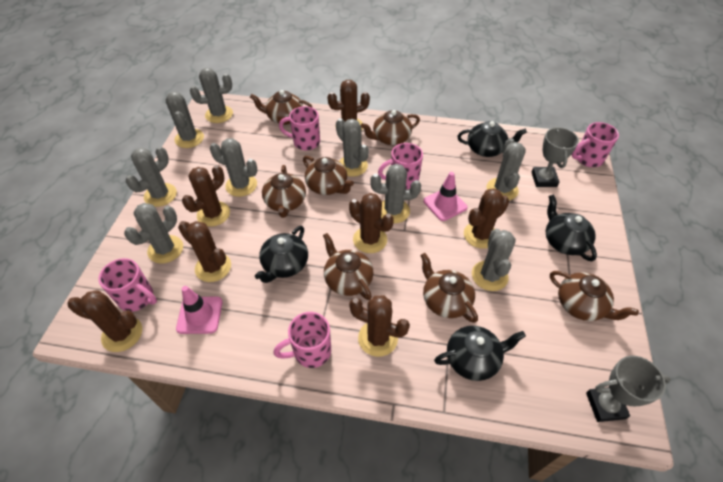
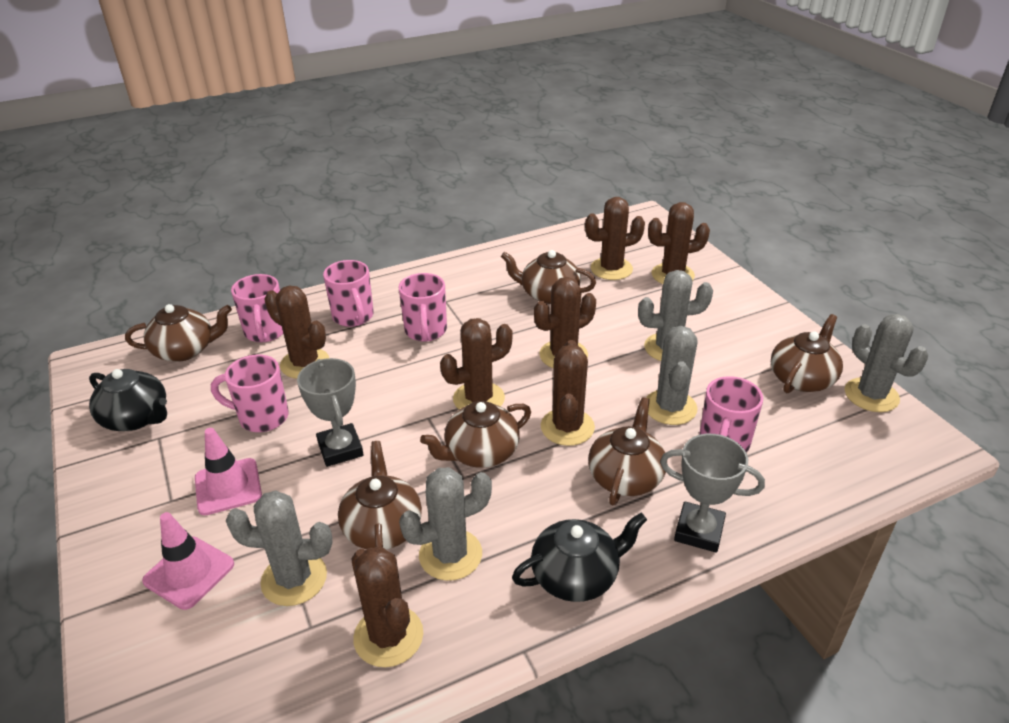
black teapot: [255,226,308,283] [434,326,526,381] [457,121,527,157] [546,195,597,261] = 4 -> [89,369,167,431] [512,513,647,602] = 2
brown teapot: [250,90,313,125] [262,165,306,218] [303,156,354,195] [323,233,374,300] [361,110,420,145] [420,253,478,323] [550,271,639,321] = 7 -> [125,304,232,362] [338,441,422,550] [420,401,531,468] [501,250,596,304] [588,397,666,505] [771,314,843,393] = 6
grey cactus: [124,203,183,264] [126,146,177,207] [166,92,204,148] [190,68,233,123] [210,138,258,197] [336,118,369,177] [371,164,421,224] [472,229,516,291] [487,138,526,200] = 9 -> [226,490,332,606] [399,467,492,581] [638,270,713,361] [646,326,698,425] [845,314,928,412] = 5

